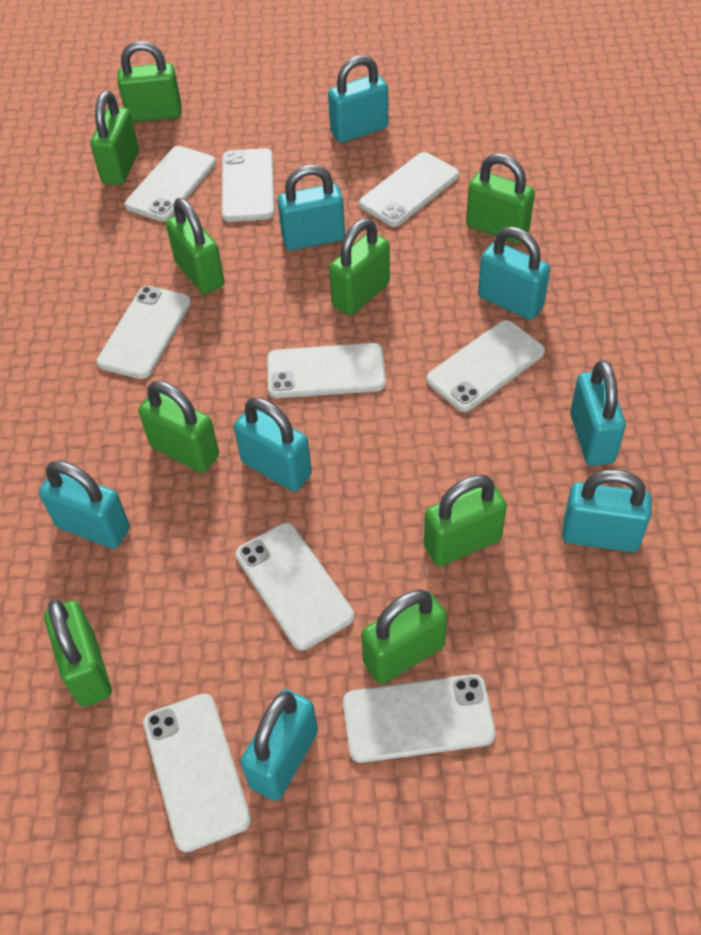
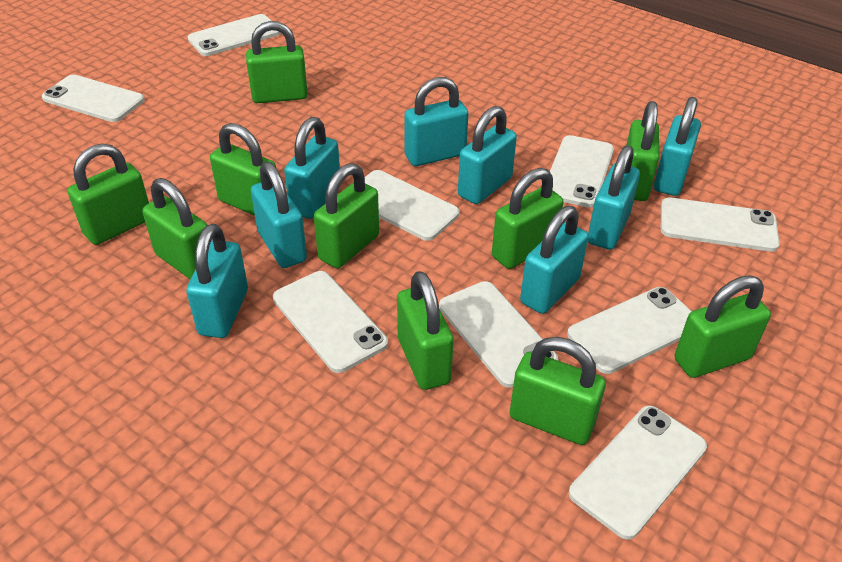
green padlock: [44,599,112,707] [90,91,139,185] [117,41,182,122] [138,381,219,473] [166,198,225,294] [329,218,390,316] [361,589,447,684] [424,475,507,566] [466,153,535,243] = 9 -> [68,144,149,245] [143,178,207,280] [210,123,276,216] [246,21,308,103] [314,163,379,268] [397,271,454,390] [492,168,563,269] [510,337,606,445] [626,101,659,201] [675,275,771,378] = 10

